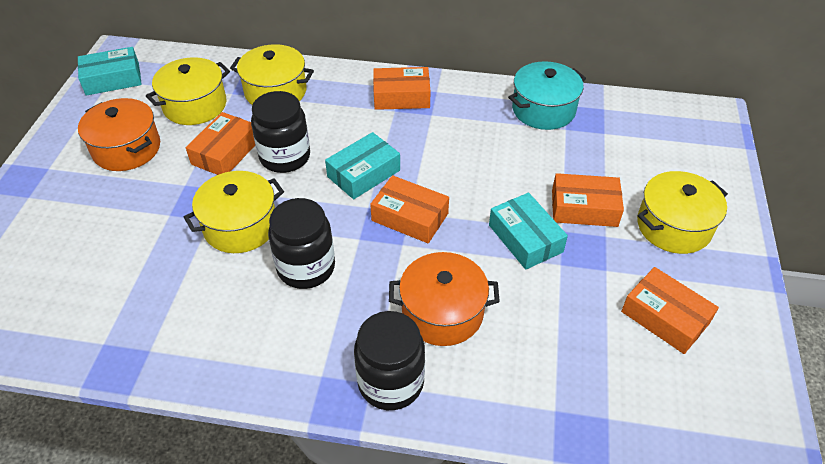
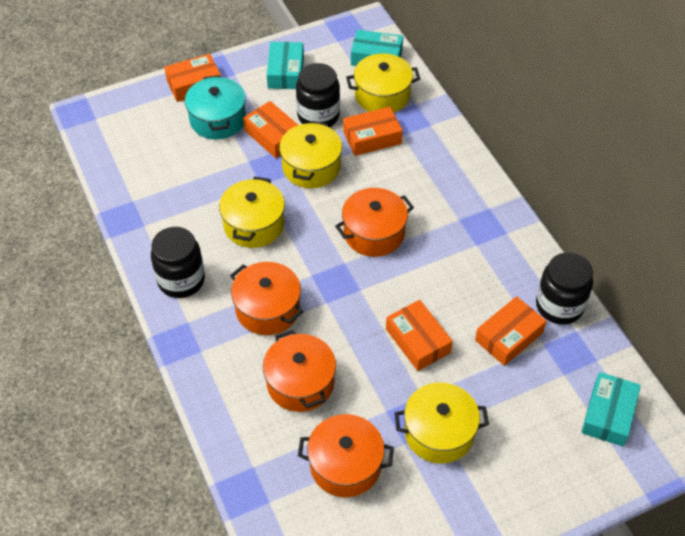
orange pot: [78,98,160,171] [389,252,500,346] = 2 -> [230,262,304,335] [263,330,336,412] [298,414,394,497] [335,188,414,257] = 4

